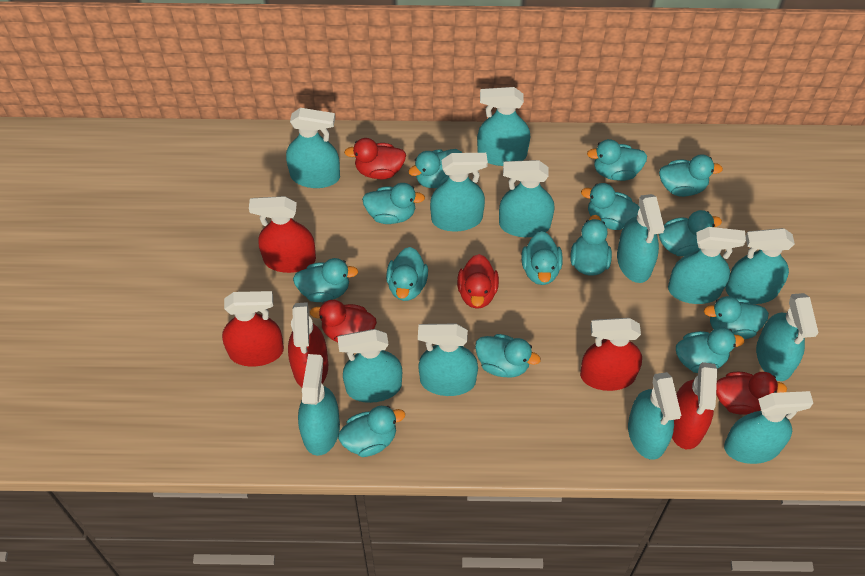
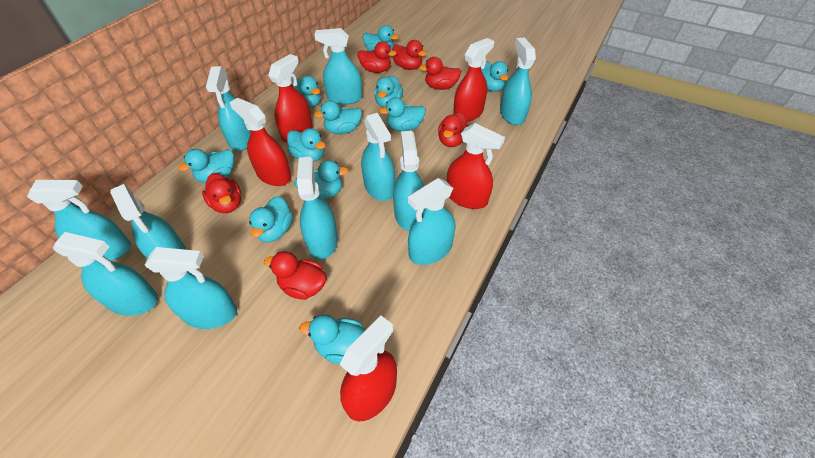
red duck: [310,300,377,342] [344,138,406,179] [457,254,499,309] [716,372,787,415] = 4 -> [202,173,241,213] [264,251,327,300] [357,41,397,73] [392,40,427,70] [419,57,461,90] [438,112,470,147] = 6
turquoise duck: [293,258,358,302] [338,406,405,457] [362,183,425,224] [386,247,428,301] [408,149,462,188] [475,334,540,378] [521,231,563,285] [571,215,612,276] [581,183,640,230] [587,139,647,181] [659,154,723,197] [659,210,722,256] [676,327,744,373] [704,296,769,339] = 14 -> [179,149,234,183] [249,196,293,242] [287,128,326,162] [292,76,321,107] [294,160,349,200] [299,315,366,364] [314,100,362,134] [363,25,399,51] [374,76,403,107] [379,97,425,131] [481,61,508,92] = 11
turquoise spray bottle: [286,108,340,188] [298,354,340,456] [337,329,402,403] [418,323,478,396] [430,153,488,231] [477,87,530,166] [499,160,555,237] [617,194,665,283] [628,372,681,460] [668,227,746,304] [724,391,813,464] [726,228,795,304] [756,293,819,381] = 13 -> [27,180,131,261] [53,232,158,316] [110,184,187,259] [145,247,237,329] [206,66,251,151] [297,157,338,259] [314,28,362,105] [361,113,395,201] [393,131,425,231] [408,178,455,265] [500,38,536,125] = 11

